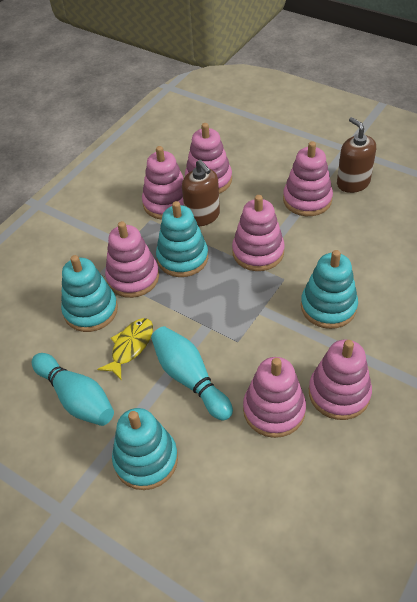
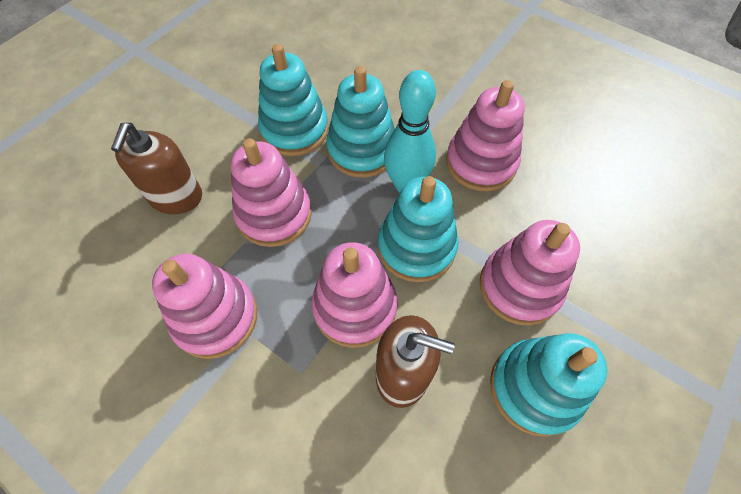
pink stacking toy: [105,221,159,298] [142,146,184,220] [185,123,232,194] [232,195,285,271] [243,357,306,438] [283,141,333,216] [309,339,372,420] = 7 -> [152,254,257,359] [230,138,312,247] [311,242,397,348] [446,80,525,191] [480,220,580,326] = 5
turquoise bowling pin: [32,353,114,426] [151,326,233,421] = 2 -> [384,70,436,192] = 1
yellow fish: [97,318,153,380] = 1 -> none = 0

